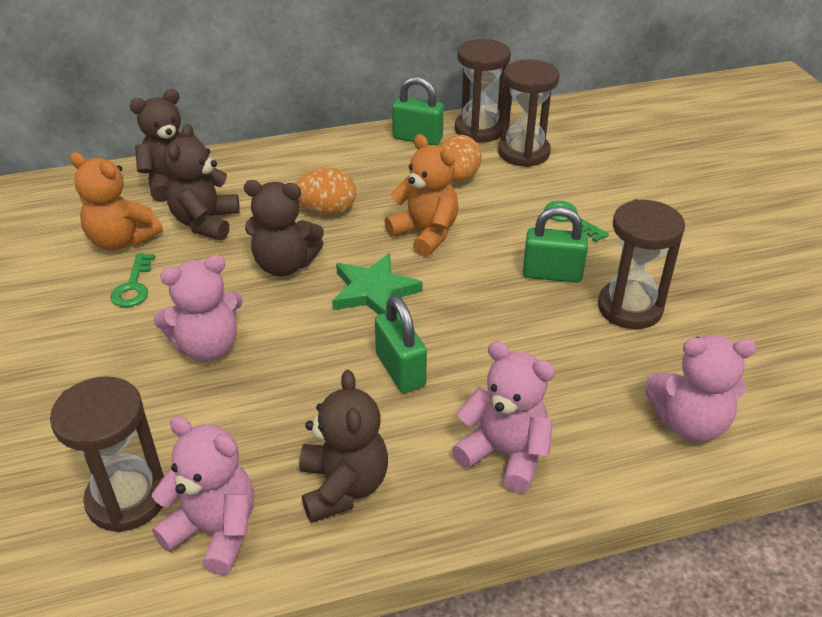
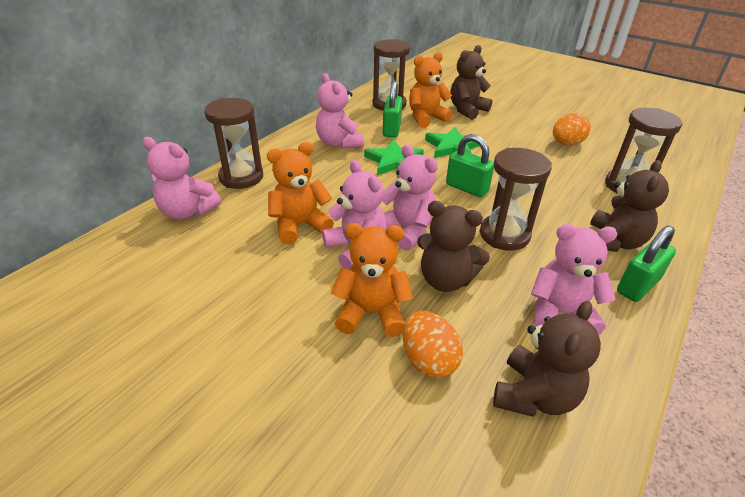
green key: [110,254,155,307] [544,201,609,242] = 2 -> none = 0
green star: [332,253,423,315] = 1 -> [364,140,424,175] [425,127,480,158] = 2
orange teddy bear: [70,152,163,251] [384,134,459,257] = 2 -> [267,142,334,245] [330,223,413,337] [409,52,453,128] = 3
pink teddy bear: [152,416,254,576] [153,255,243,361] [452,341,555,493] [645,335,757,442] = 4 -> [143,137,221,220] [316,73,364,149] [322,160,387,270] [382,145,438,251] [531,224,618,335] = 5

